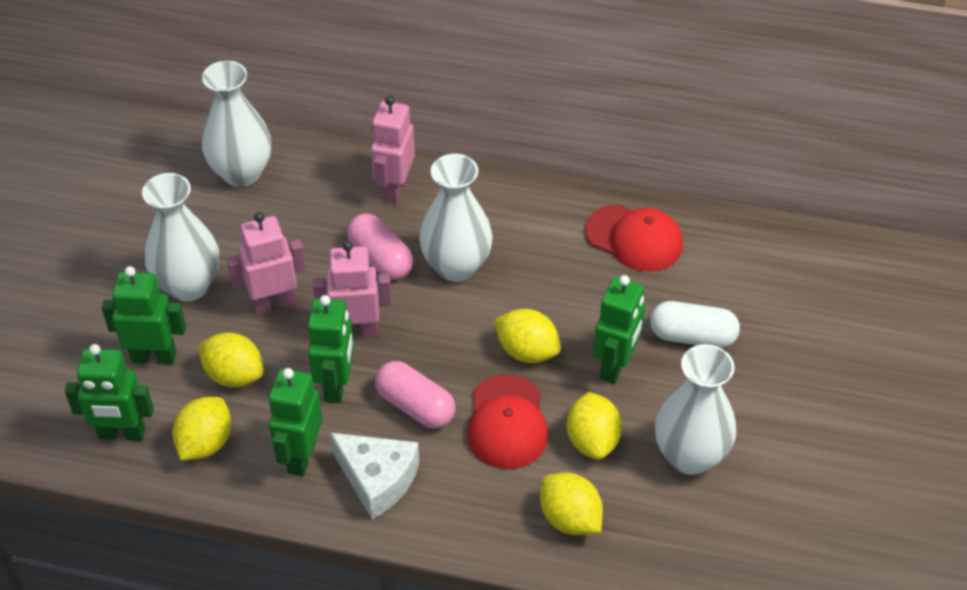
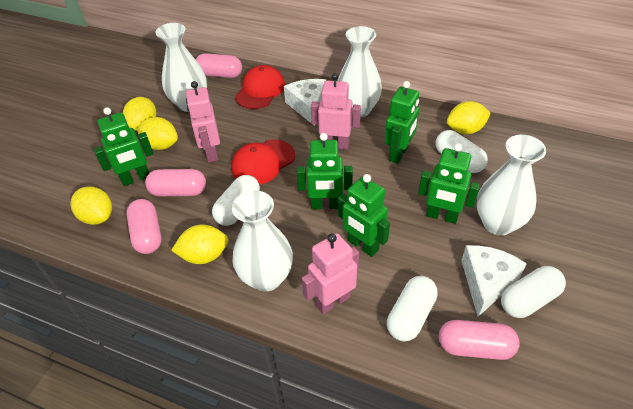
pink capsule: [347,213,413,280] [375,361,456,429] = 2 -> [126,199,162,254] [145,169,206,196] [196,53,242,78] [439,320,520,360] = 4
white capsule: [650,301,740,348] = 1 -> [212,175,260,226] [387,276,438,341] [436,130,488,173] [501,266,566,318] = 4
white cheese: [329,432,419,519] = 1 -> [284,79,326,126] [461,245,527,317] = 2

